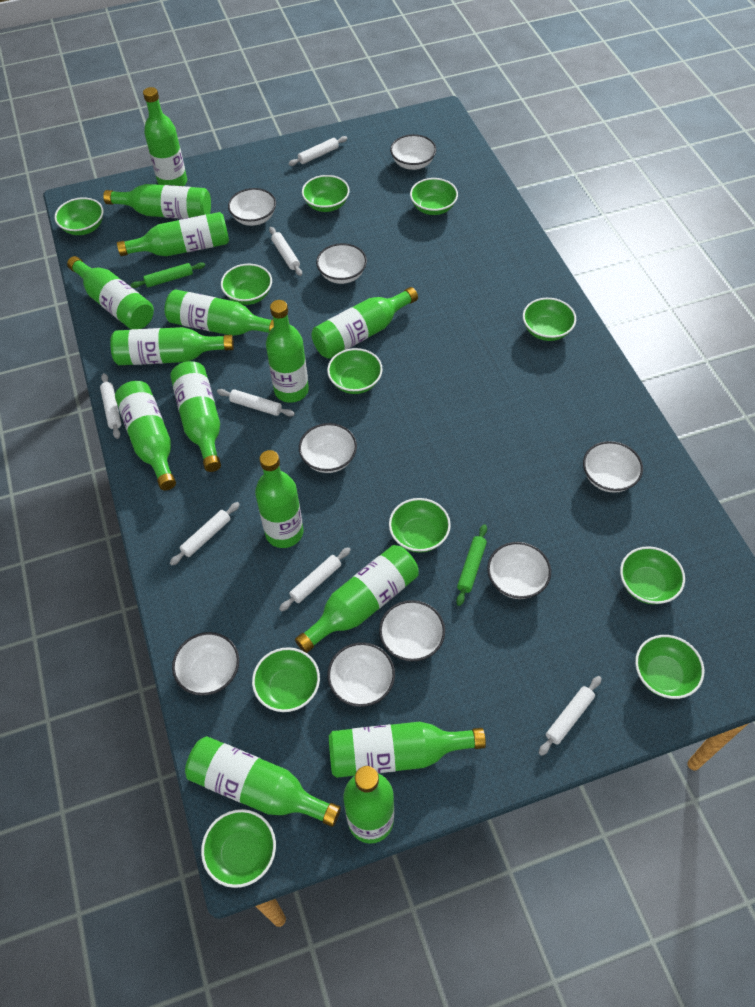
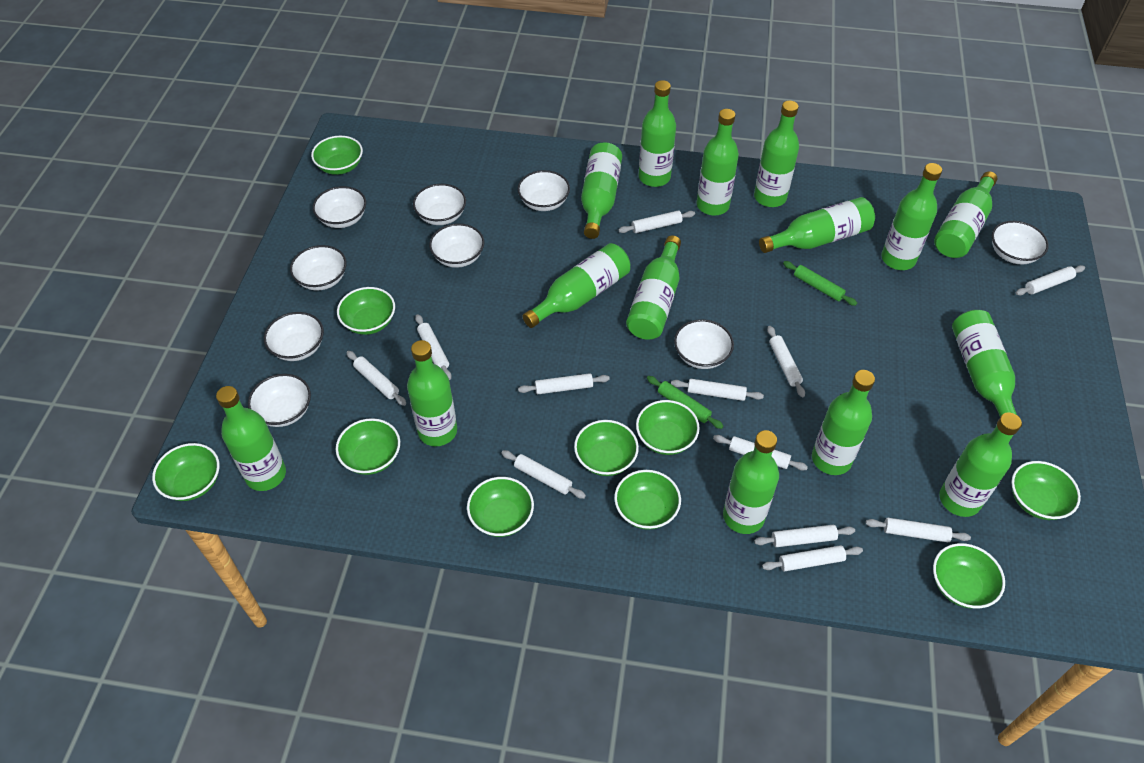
green bowl: [54,197,103,235] [201,809,276,888] [221,264,272,305] [252,647,320,712] [302,175,350,212] [327,348,383,394] [389,498,451,553] [410,178,458,215] [523,298,576,341] [620,546,685,604] [635,635,704,699] = 11 -> [152,443,220,501] [311,136,363,175] [336,418,400,475] [337,287,395,335] [467,477,534,537] [574,420,639,476] [614,470,681,530] [636,400,700,455] [933,543,1005,609] [1011,461,1081,520] = 10
white rolling pin: [100,373,121,439] [170,502,240,565] [217,389,295,417] [269,227,302,276] [279,547,351,612] [288,136,348,166] [539,676,602,756] = 7 -> [346,351,406,406] [415,314,451,380] [501,450,586,499] [518,373,610,394] [618,211,695,233] [671,379,764,401] [713,435,808,471] [754,525,855,547] [762,545,863,572] [767,326,805,397] [866,518,971,542] [1016,265,1085,296] = 12

